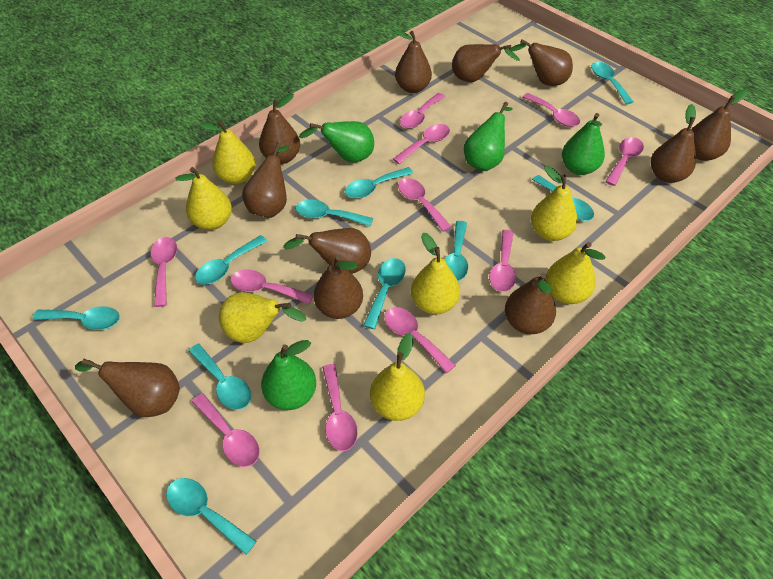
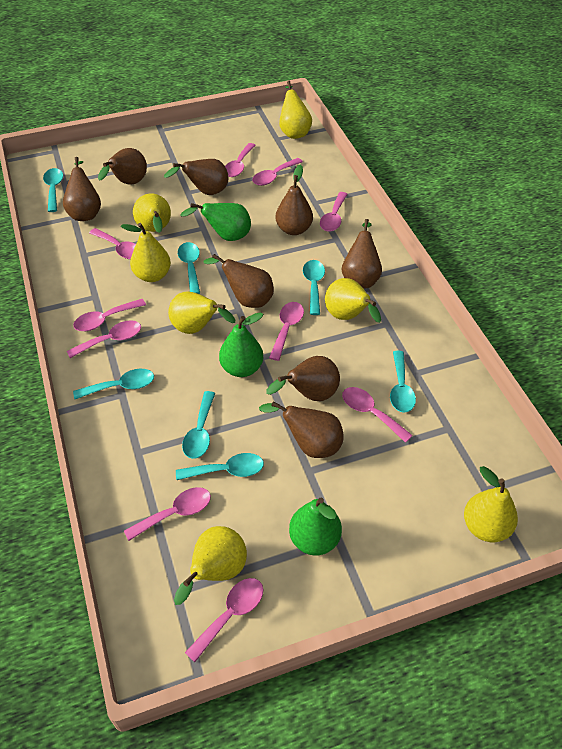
brown pear: [75,359,180,417] [242,142,289,218] [259,94,300,164] [283,228,371,274] [314,256,363,319] [395,30,432,93] [452,44,520,82] [505,273,556,334] [508,40,573,86] [651,104,696,183] [691,89,748,161] = 11 -> [63,157,101,221] [98,148,147,185] [164,159,228,195] [203,254,274,308] [259,401,344,458] [266,356,340,401] [275,164,313,235] [341,219,382,288] = 8
green pear: [261,340,316,410] [299,121,374,162] [464,102,513,171] [562,113,605,175] = 4 -> [180,203,251,241] [219,313,263,377] [289,498,342,555] = 3
pink spoon: [151,237,177,307] [192,393,260,467] [230,269,314,304] [322,364,358,451] [384,307,456,373] [393,124,450,164] [398,178,451,232] [400,93,445,129] [489,230,516,292] [523,93,580,127] [605,137,644,186] = 11 -> [67,320,141,358] [73,299,146,331] [89,228,136,259] [124,487,211,541] [185,578,263,662] [225,143,256,177] [252,158,303,186] [269,302,304,361] [320,192,348,232] [342,387,413,443] = 10
turquoise spoon: [33,306,120,330] [166,478,257,555] [189,344,251,410] [195,235,267,285] [296,200,373,226] [345,167,413,199] [363,258,406,329] [444,221,468,281] [532,175,594,221] [591,62,633,104] = 10 -> [43,168,63,212] [73,369,154,399] [176,453,264,480] [178,242,200,294] [182,391,215,459] [303,260,325,315] [390,351,416,413] = 7

